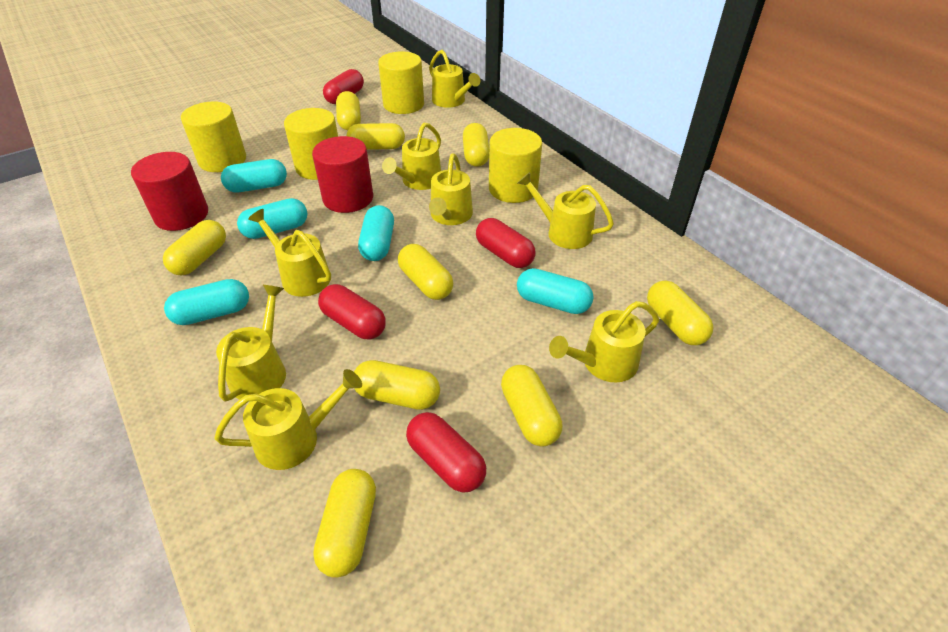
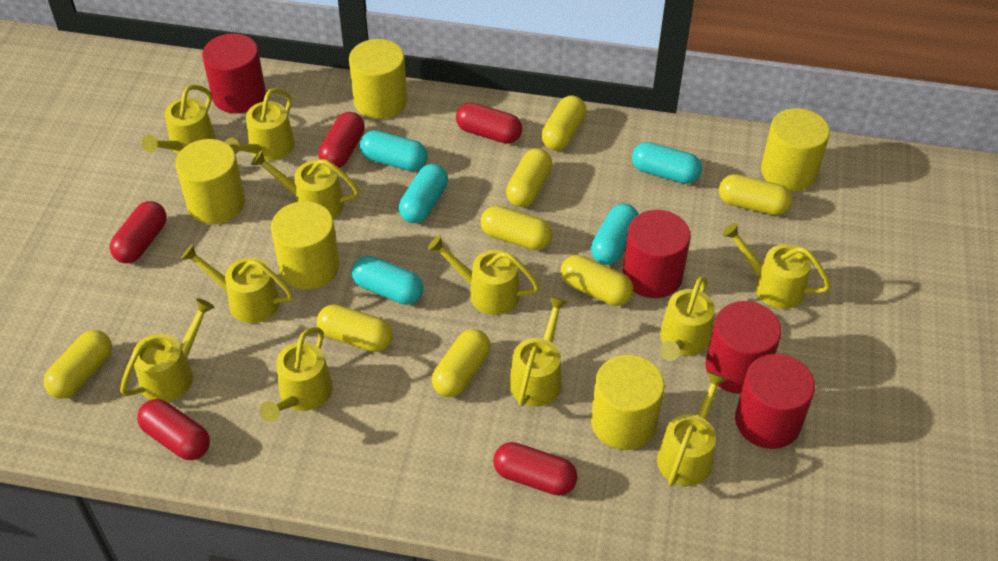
red capsule: [318,284,386,339] [323,69,364,104] [406,412,486,493] [476,218,536,268] = 4 -> [110,201,167,263] [137,399,210,460] [318,112,365,168] [456,102,522,144] [493,442,578,496] = 5
red cylinder: [131,152,208,231] [312,136,373,213] = 2 -> [202,33,266,113] [623,210,691,298] [705,301,782,394] [735,354,815,449] = 4
yellow capsule: [163,220,226,276] [313,469,376,578] [336,91,361,130] [347,123,405,150] [354,360,440,410] [398,244,453,300] [463,123,489,167] [501,365,562,447] [647,280,714,345] = 9 -> [44,330,112,399] [317,304,393,352] [432,329,490,397] [481,206,553,250] [506,148,552,207] [541,95,587,151] [561,255,633,306] [719,174,792,215] = 8
yellow cylinder: [181,102,246,172] [284,108,338,180] [378,51,424,114] [489,128,542,203] = 4 -> [175,139,245,224] [271,201,340,290] [349,39,407,119] [591,355,665,450] [761,108,830,192] = 5
yellow watering can: [214,369,362,470] [216,285,286,402] [248,209,331,297] [382,123,441,190] [429,50,480,108] [429,154,473,225] [517,172,614,249] [549,301,659,383] = 8 -> [120,298,215,402] [142,85,216,154] [181,244,293,323] [225,88,295,161] [251,150,359,218] [260,327,333,422] [428,235,540,315] [509,297,568,407] [657,372,727,486] [659,276,715,361] [722,223,831,309] = 11

